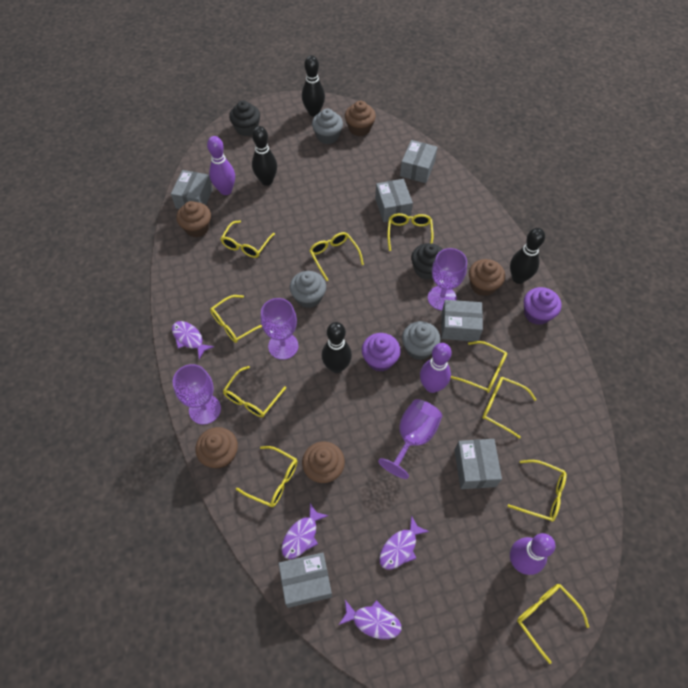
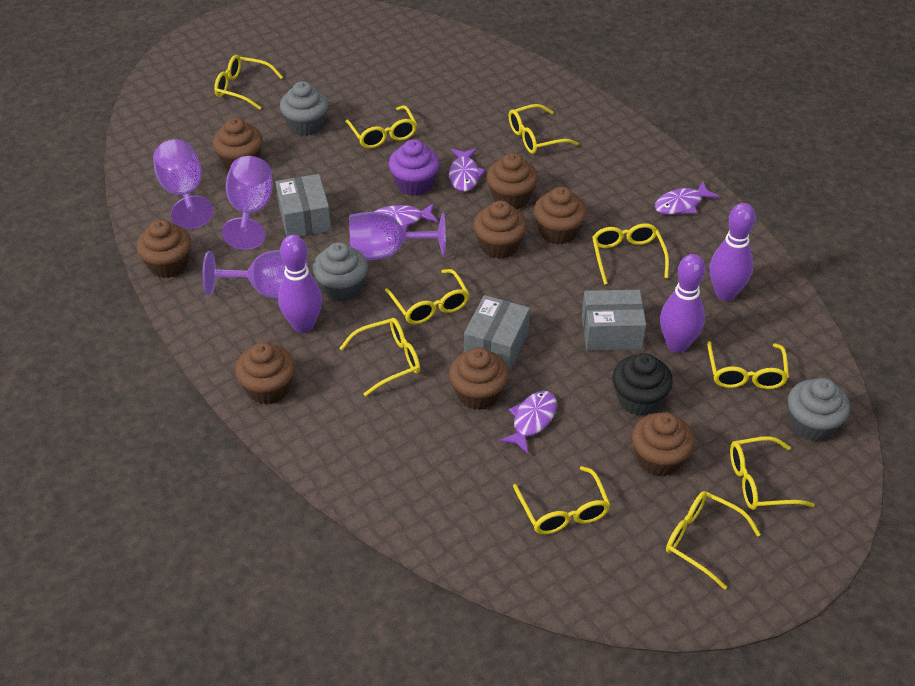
black bowling pin: [252,126,277,186] [302,55,325,117] [322,322,352,373] [510,228,545,284] = 4 -> none = 0
black cupcake: [229,101,260,136] [411,243,443,280] = 2 -> [613,353,673,416] = 1
brown cupcake: [176,201,211,237] [195,427,238,469] [302,442,345,483] [345,101,376,136] [469,259,505,296] = 5 -> [136,219,192,278] [212,117,263,171] [235,342,295,405] [449,348,509,410] [473,200,527,259] [486,153,538,209] [534,187,587,245] [632,412,695,477] = 8
grey box: [171,170,213,209] [279,553,332,608] [375,179,413,222] [400,140,438,183] [441,300,483,341] [455,439,502,489] = 6 -> [275,174,331,237] [464,295,530,371] [582,290,646,351] = 3
purple cupcake: [362,333,401,372] [524,287,562,325] = 2 -> [389,139,440,196] = 1

